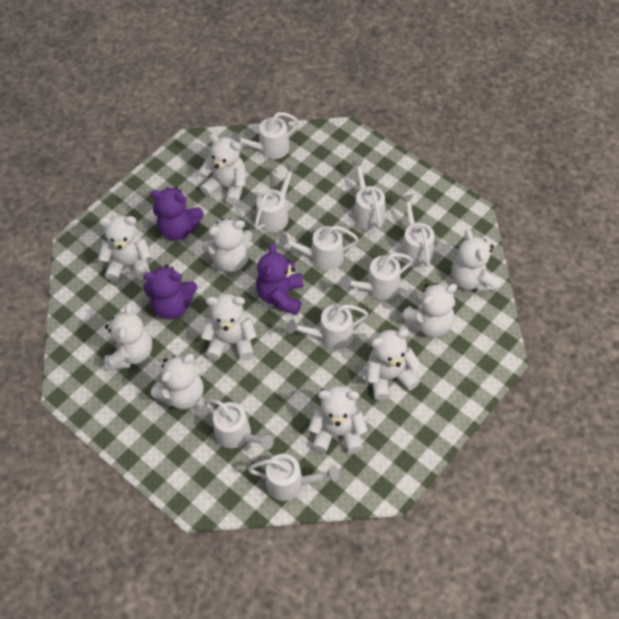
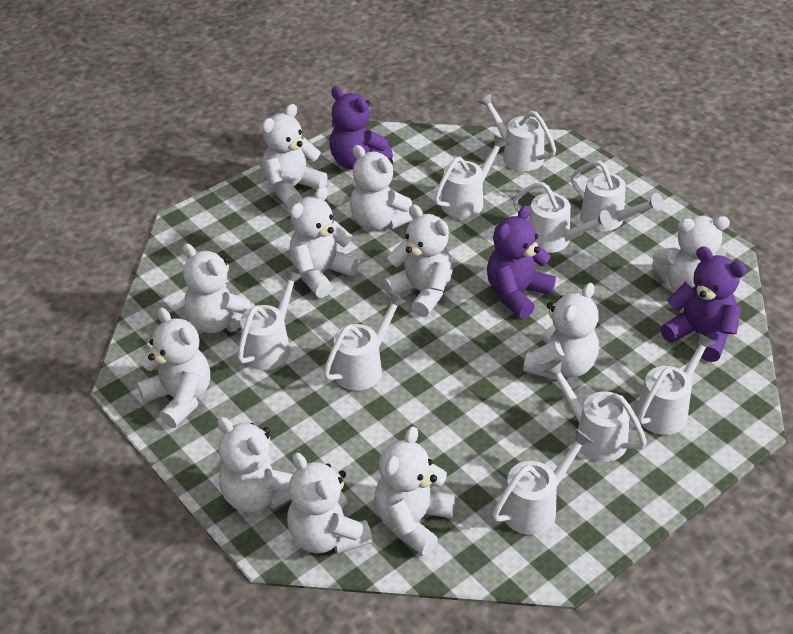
white teddy bear: [98,215,152,281] [105,304,152,370] [151,354,204,409] [200,134,246,205] [201,218,253,272] [201,294,257,360] [308,386,367,453] [367,329,421,400] [401,283,457,337] [452,230,500,292] = 10 -> [137,308,210,428] [183,244,255,333] [217,417,294,513] [262,104,328,208] [287,453,373,554] [289,186,360,298] [350,145,413,231] [375,427,455,556] [382,205,453,317] [523,283,599,380] [652,216,730,291] = 11

